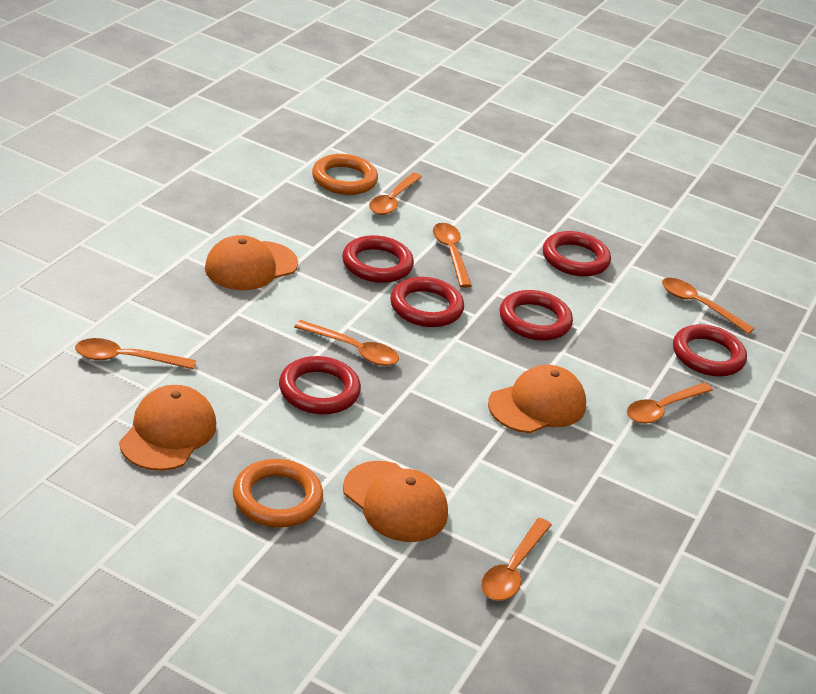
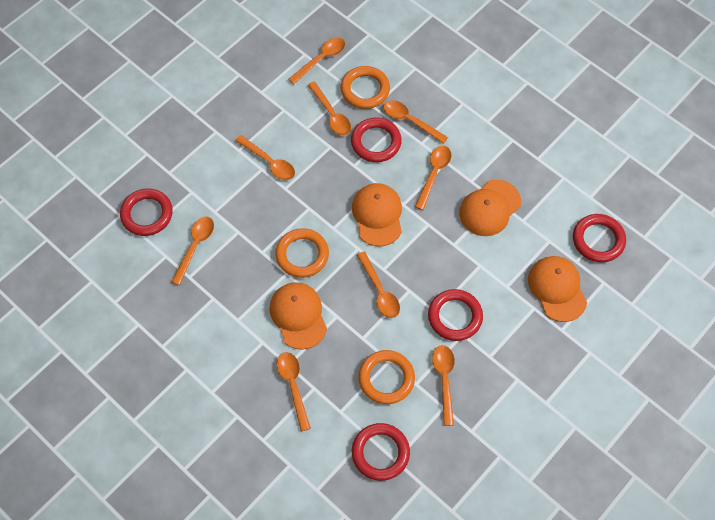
orange ring: [233,459,323,528] [312,154,378,195] = 2 -> [275,228,329,278] [341,66,390,109] [358,350,415,404] = 3
orange spoon: [75,338,196,370] [295,320,399,366] [369,173,422,215] [433,223,472,288] [481,518,552,600] [627,382,713,424] [662,278,754,334] = 7 -> [171,217,214,285] [235,135,295,180] [277,352,311,431] [288,37,345,84] [308,81,351,135] [357,251,400,318] [384,100,448,144] [415,146,451,210] [432,345,455,426] = 9
red ring: [279,356,361,415] [342,235,414,283] [390,277,464,327] [500,290,573,341] [543,231,611,276] [673,324,747,377] = 6 -> [120,188,173,236] [351,117,402,162] [352,423,410,481] [428,289,483,341] [573,214,626,263] = 5

